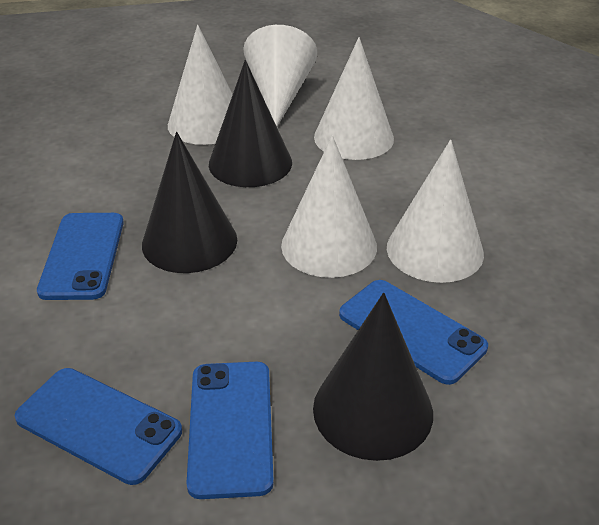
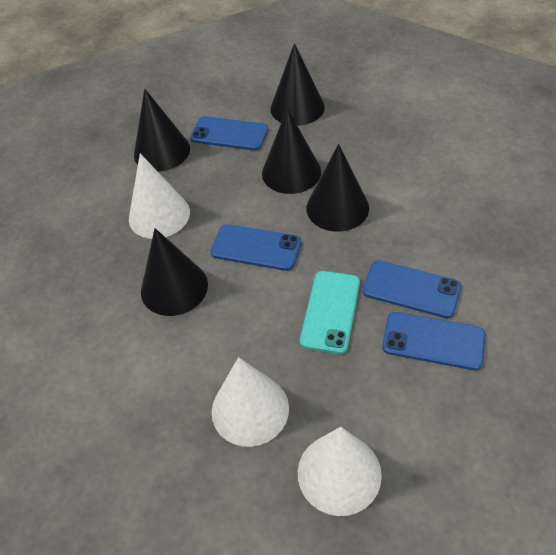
black cone: [142,132,237,273] [209,60,292,187] [313,293,433,461] = 3 -> [134,89,190,171] [141,228,208,316] [262,108,321,194] [270,43,325,126] [306,144,369,232] = 5
turquoise phone: none = 0 -> [300,271,360,354] = 1
white cone: [168,25,233,145] [243,25,317,126] [281,135,377,278] [314,37,394,160] [387,140,484,283] = 5 -> [129,153,190,239] [212,357,289,447] [298,427,382,516] = 3

